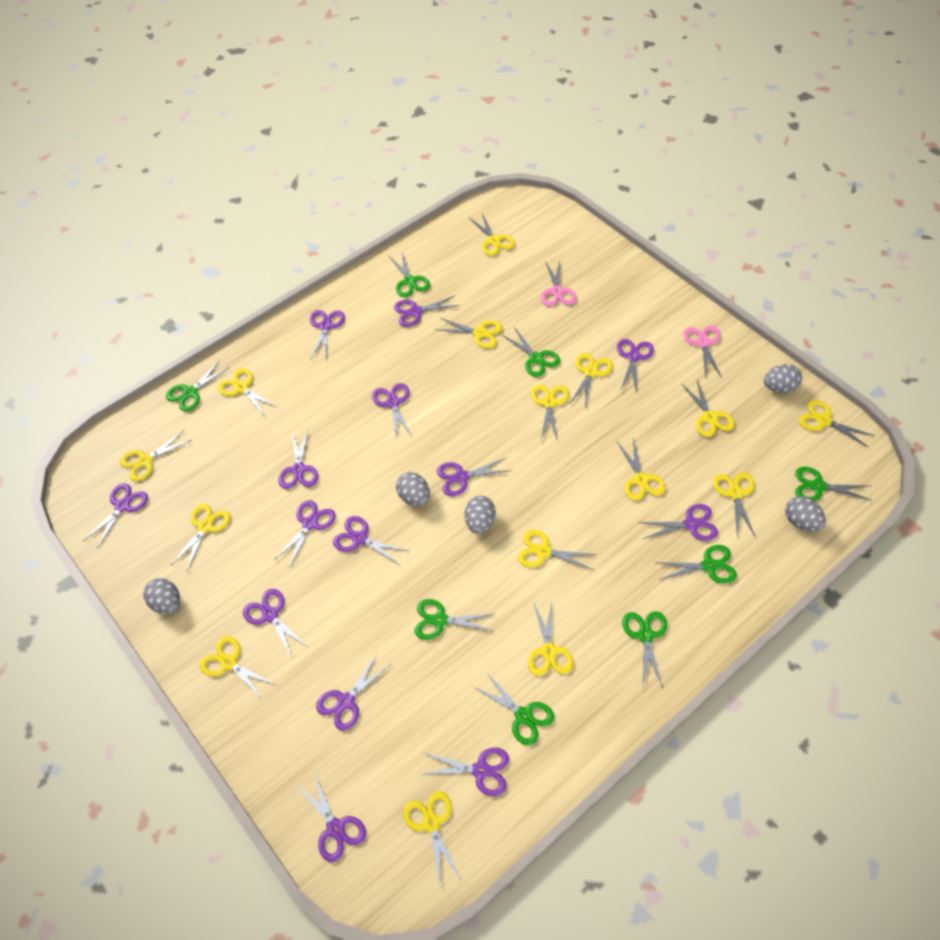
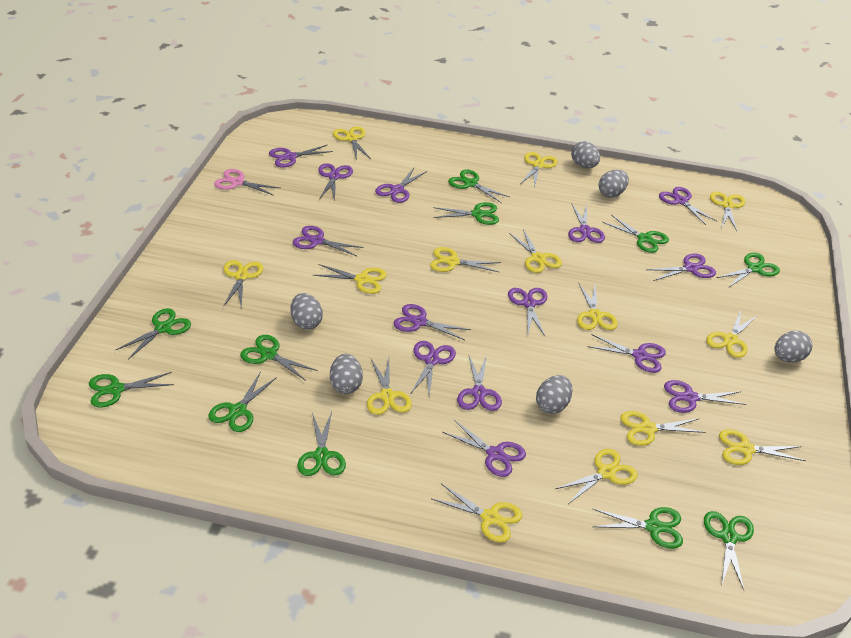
green scissors: [166,361,230,412] [388,252,430,297] [415,599,493,640] [474,673,554,745] [502,327,560,377] [622,612,667,688] [655,545,737,584] [795,467,871,501] = 8 -> [89,372,174,408] [116,308,191,359] [208,371,277,432] [240,335,318,381] [298,412,346,476] [433,202,499,225] [448,170,510,203] [592,507,683,549] [602,215,669,253] [704,511,754,590] [716,253,780,288] = 11
grey egg: [143,578,180,615] [396,472,430,507] [465,496,496,534] [764,364,802,393] [785,496,826,532] = 5 -> [290,293,323,330] [330,354,363,394] [536,375,572,414] [571,141,600,168] [598,170,629,198] [774,331,812,363] = 6
pink scissors: [541,261,576,306] [683,326,722,379] = 2 -> [214,169,280,196] = 1
yellow scissors: [120,430,192,481] [171,504,230,570] [199,636,276,700] [218,368,277,415] [403,791,461,889] [435,318,502,348] [470,213,515,256] [518,530,597,570] [528,601,573,676] [531,385,569,442] [569,353,613,408] [617,437,665,501] [682,380,735,437] [713,473,755,537] [799,400,875,447] = 15 -> [223,260,263,307] [313,264,387,294] [333,127,371,160] [367,358,412,415] [430,247,501,272] [432,484,522,543] [509,229,562,273] [520,152,557,188] [555,449,638,504] [577,282,618,330] [620,411,706,446] [706,310,758,358] [710,192,745,231] [719,429,806,465] = 14

